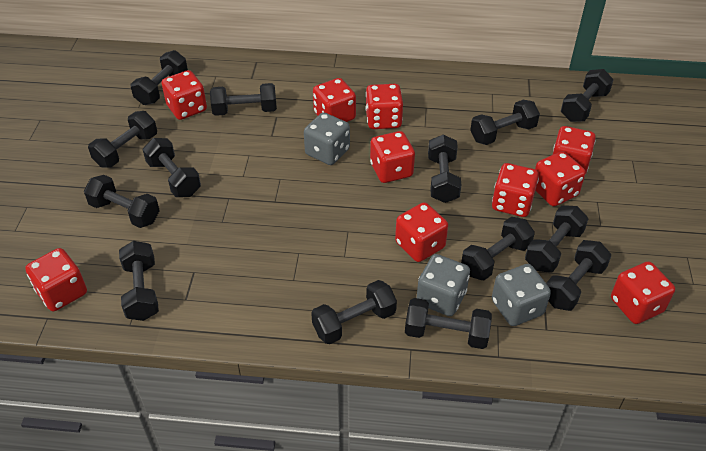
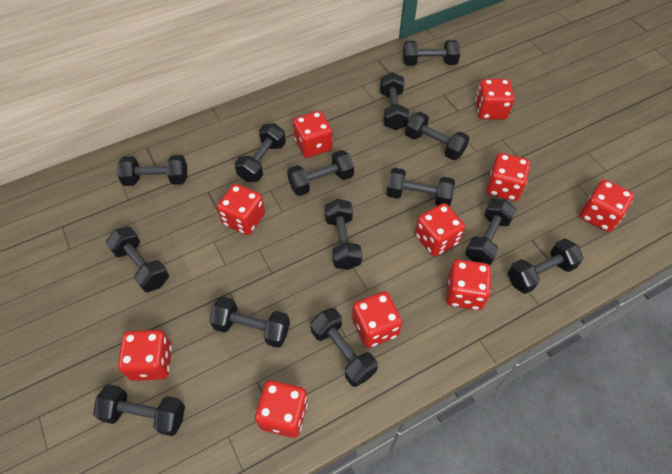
grey dice: [304,112,350,165] [417,254,470,316] [492,264,551,326] = 3 -> none = 0

